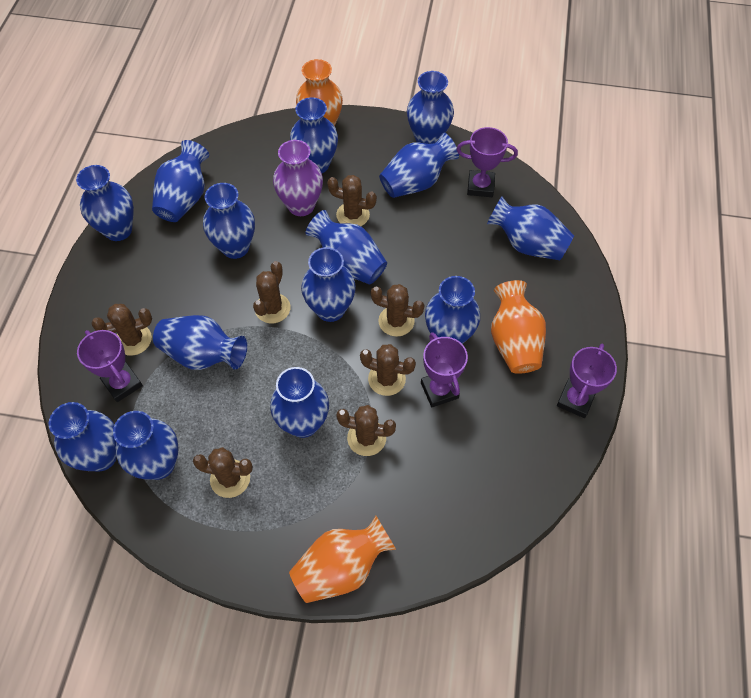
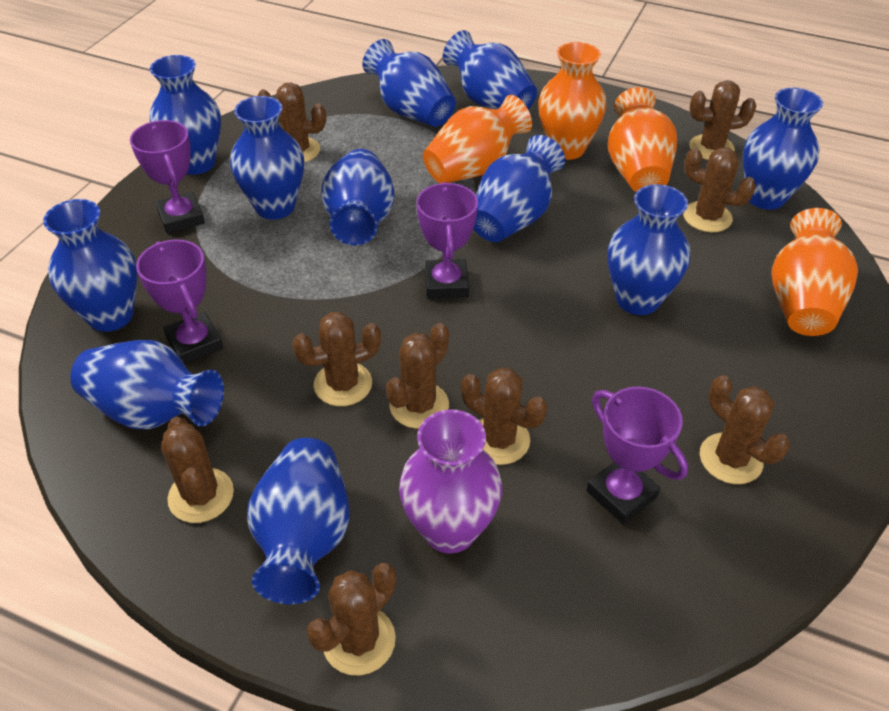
blue vase: [49,402,117,472] [76,165,134,241] [113,411,179,480] [152,140,209,222] [153,315,247,370] [203,183,255,259] [270,367,329,438] [290,97,338,173] [301,247,356,322] [306,210,387,284] [379,133,459,198] [407,71,454,144] [425,276,480,344] [487,196,574,260] = 14 -> [43,199,137,332] [70,340,224,429] [149,55,221,175] [230,96,304,220] [247,438,350,604] [321,149,394,245] [362,39,456,127] [443,30,537,110] [473,135,565,242] [608,184,690,315] [743,87,823,210] = 11
brown cactus: [92,304,152,356] [193,447,253,498] [253,261,291,324] [327,175,377,226] [336,405,396,456] [360,344,416,396] [371,284,425,337] = 7 -> [161,417,234,523] [258,82,326,162] [292,312,381,406] [307,563,396,675] [386,323,449,429] [461,367,547,465] [683,147,756,232] [689,80,756,160] [700,375,790,484] = 9
orange vase: [289,516,396,603] [296,59,343,126] [491,280,546,374] = 3 -> [423,95,532,183] [538,42,606,160] [608,87,677,192] [772,208,858,336] = 4

